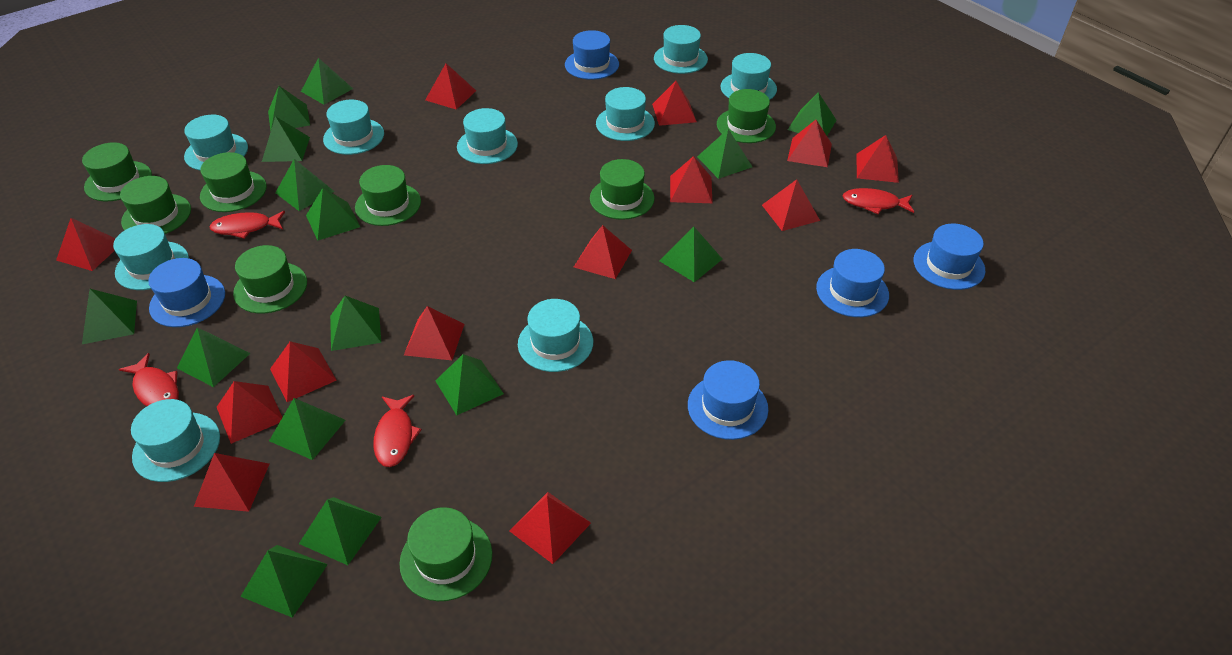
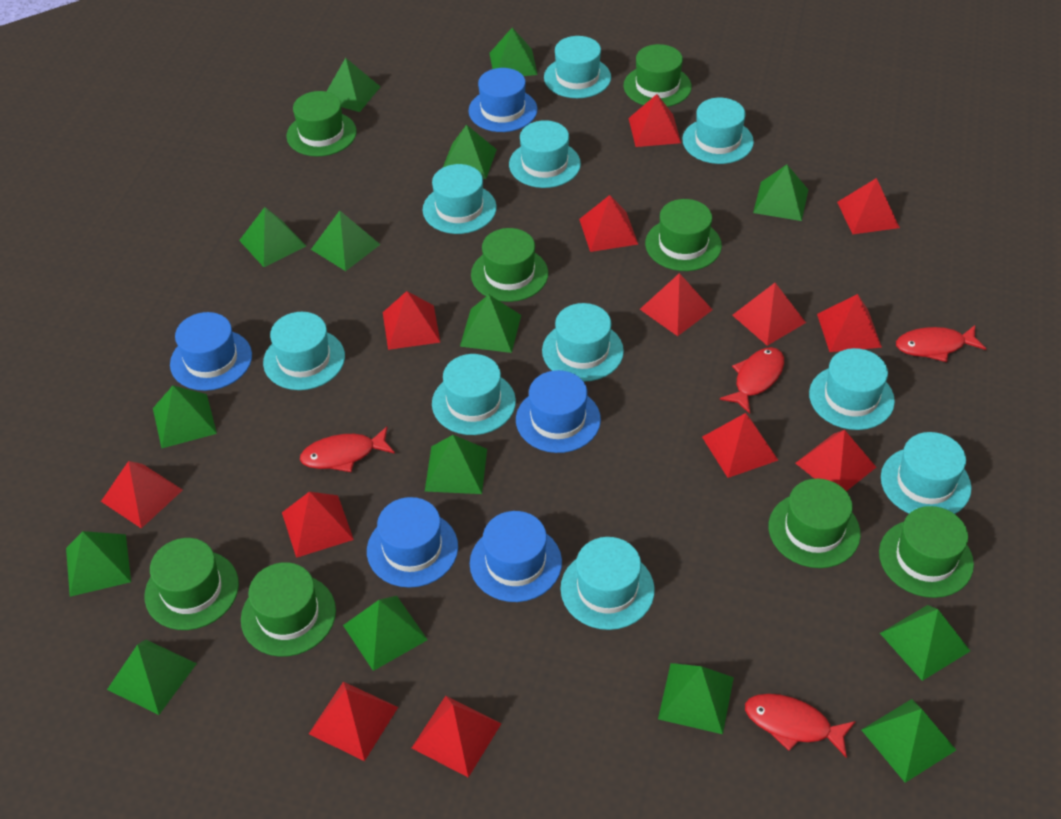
turquoise hat: [113,224,189,290] [131,399,220,482] [184,115,248,170] [323,100,384,155] [457,108,518,164] [518,299,593,372] [596,87,655,141] [654,25,708,74] [720,53,777,100] = 9 -> [263,312,345,390] [423,164,497,234] [432,354,516,435] [509,120,581,188] [542,303,624,382] [544,36,611,98] [560,537,655,630] [682,98,754,164] [809,348,895,430] [881,432,971,514] = 10

